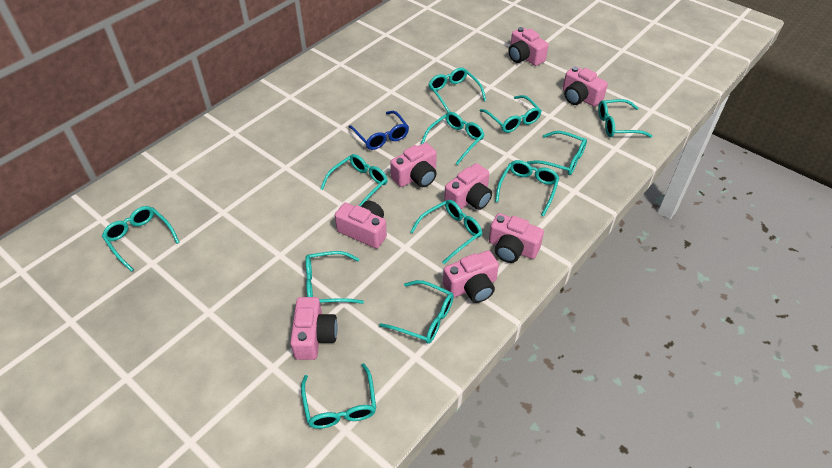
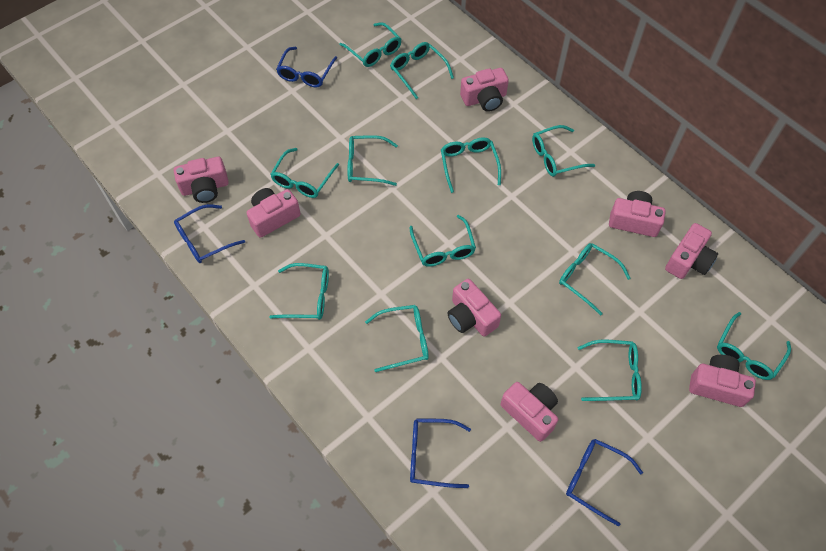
blue glasses: [349,111,409,150] = 1 -> [174,204,245,263] [276,47,337,87] [410,419,471,488] [566,439,643,526] = 4

